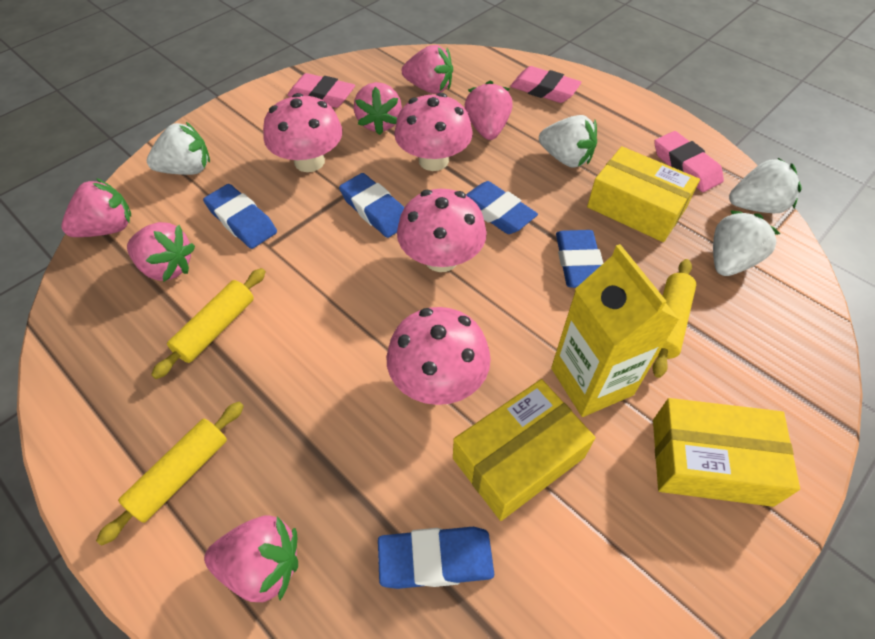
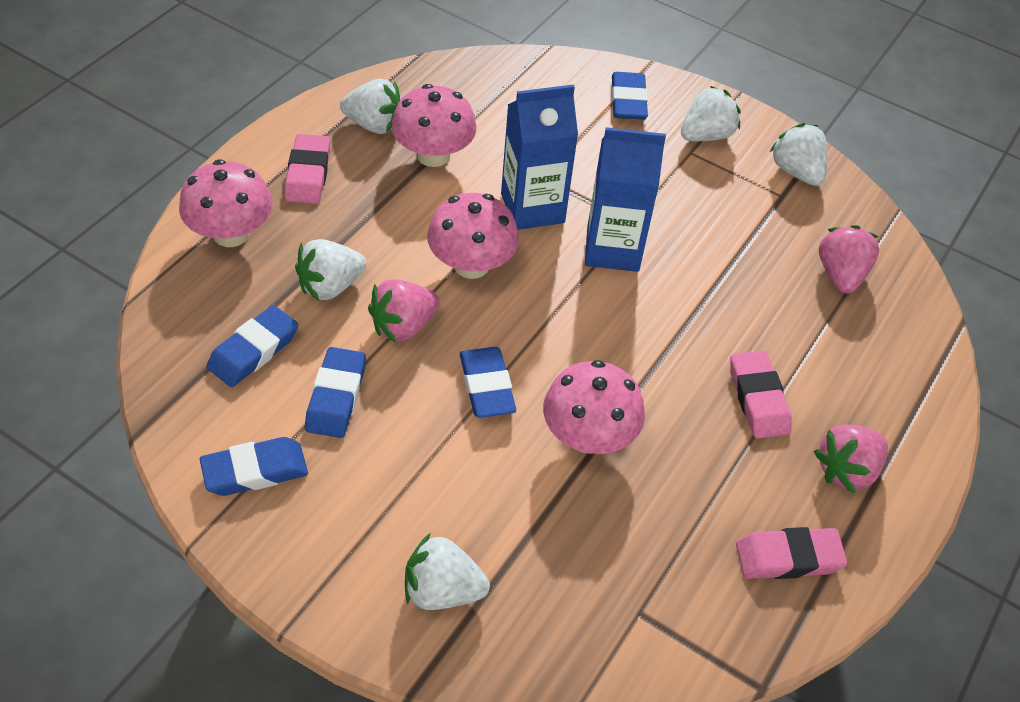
blue carton: none = 0 -> [501,84,578,230] [585,127,666,272] = 2
pink strawberry: [61,178,131,237] [127,222,195,282] [204,515,298,602] [354,82,402,135] [402,45,453,94] [465,81,513,140] = 6 -> [368,279,440,343] [814,425,888,494] [819,225,879,293] = 3
white strawberry: [147,122,210,175] [539,115,597,168] [713,210,780,276] [729,158,802,213] = 4 -> [295,239,366,301] [340,79,401,134] [405,533,490,610] [681,86,741,141] [770,123,827,186] = 5
yellow box: [453,379,595,521] [587,146,700,242] [653,398,800,507] = 3 -> none = 0
yellow carton: [551,244,679,417] = 1 -> none = 0
yellow rolling pin: [96,402,244,546] [151,268,266,379] [652,259,696,378] = 3 -> none = 0

